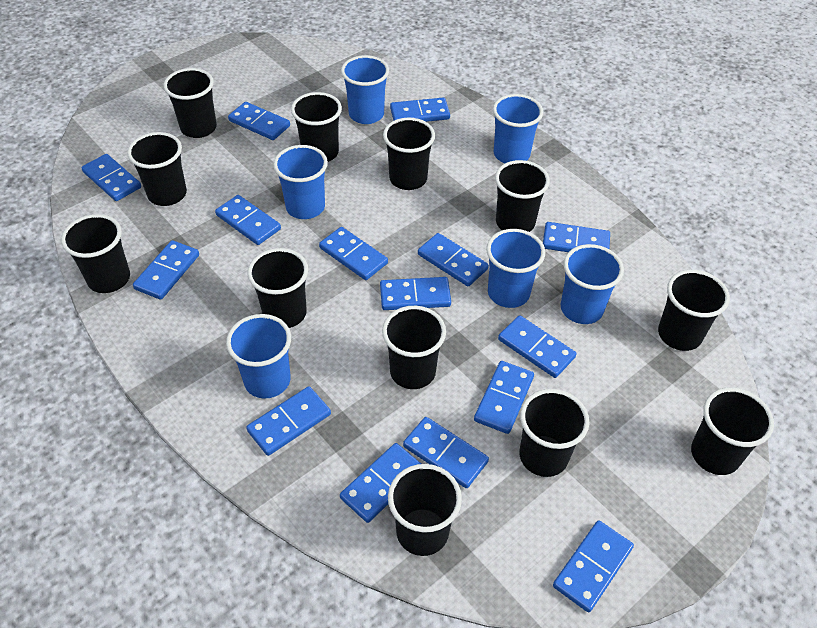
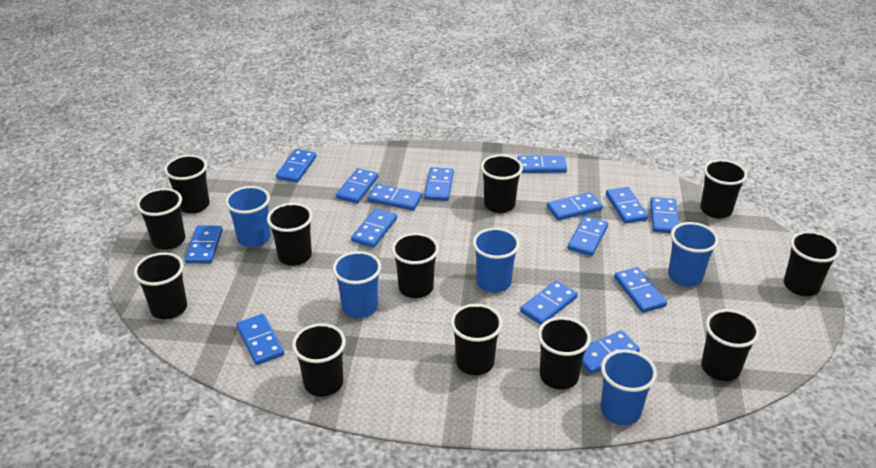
blue cup: [226,314,291,399] [273,145,328,219] [341,55,389,124] [486,229,545,308] [493,94,543,163] [561,244,624,324] = 6 -> [225,186,270,247] [333,251,381,318] [473,228,520,293] [600,349,657,425] [668,222,719,287] = 5

